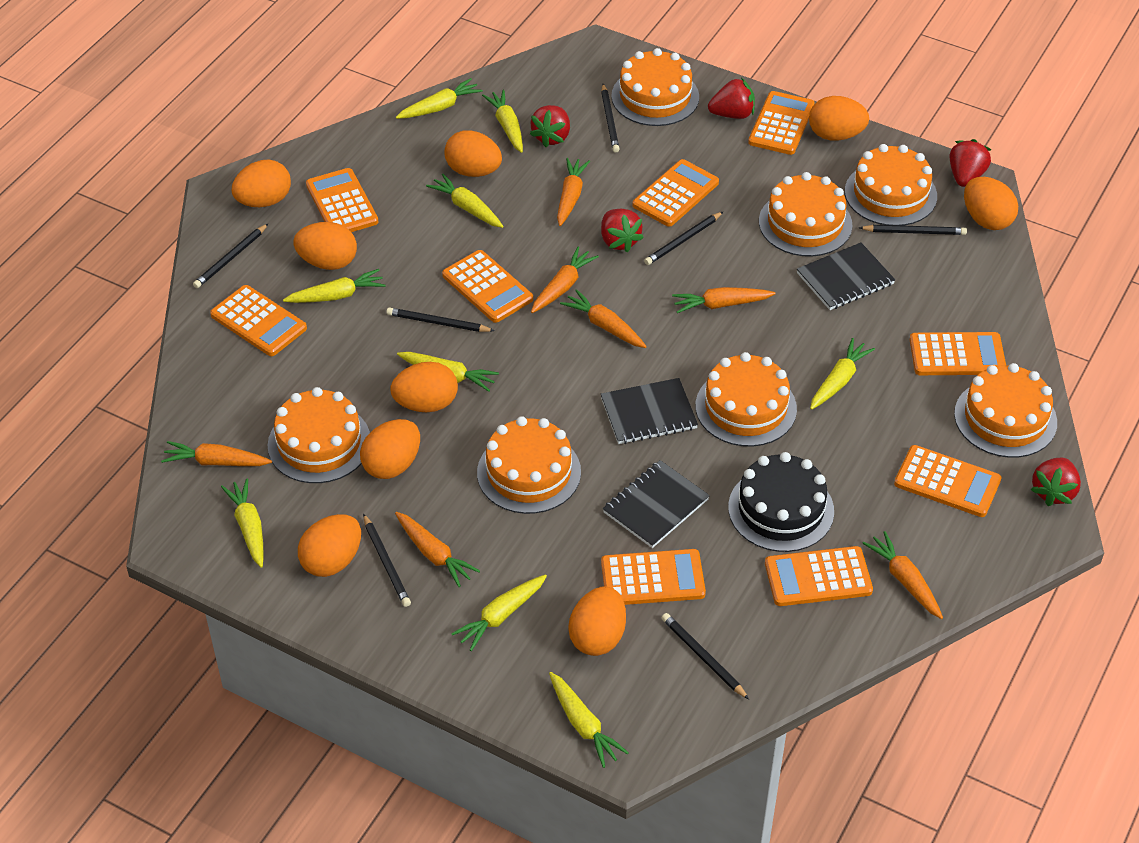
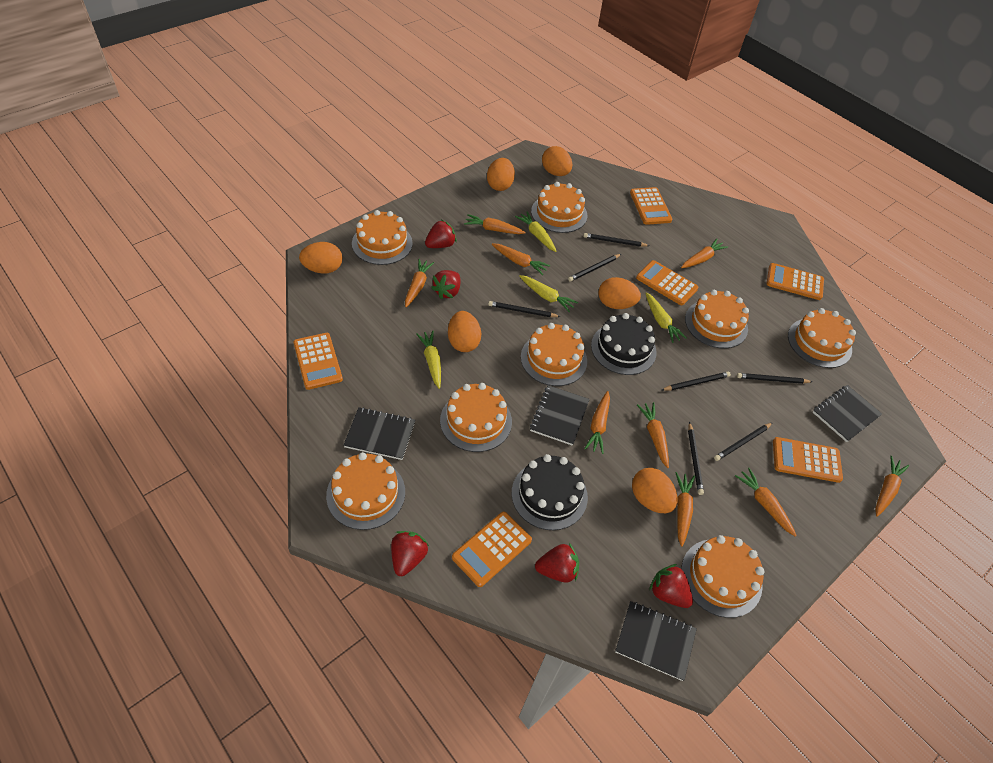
black cake: [728,452,834,552] = 1 -> [512,454,588,530] [591,313,656,375] = 2
black notebook: [601,378,698,444] [603,460,710,548] [797,243,895,310] = 3 -> [343,407,415,460] [530,385,590,446] [615,601,697,681] [813,385,882,442] = 4
orange cake: [268,387,370,483] [477,416,581,514] [611,48,699,126] [696,352,797,447] [759,172,852,257] [845,144,937,226] [954,363,1057,458] = 7 -> [326,452,405,530] [352,210,413,265] [440,383,512,452] [521,323,587,386] [531,182,587,233] [681,535,765,618] [685,290,749,348] [788,308,856,368] = 8
orange calculator: [210,285,307,356] [306,168,378,232] [442,250,533,323] [601,549,706,605] [632,159,719,227] [748,91,815,155] [765,546,873,606] [894,445,1001,517] [910,332,1006,375] = 9 -> [293,333,343,390] [452,512,532,587] [630,187,672,225] [636,260,699,305] [767,263,824,300] [773,437,843,483] = 6
orange carrot: [161,441,272,466] [395,512,480,587] [531,247,599,313] [557,158,590,226] [560,289,647,348] [672,287,776,313] [862,531,943,619] = 7 -> [405,259,434,307] [464,214,526,234] [492,243,550,275] [584,391,610,454] [637,402,669,468] [675,472,695,547] [681,239,728,268] [735,468,797,537] [875,456,909,517] = 9
orange egg: [232,159,291,207] [294,222,357,270] [298,514,361,577] [360,419,420,479] [390,362,458,412] [444,130,502,177] [568,586,626,656] [809,96,869,141] [964,177,1018,230] = 9 -> [299,242,342,273] [448,311,481,352] [487,158,515,191] [542,146,573,176] [598,277,641,309] [632,468,677,513] = 6
yellow carrot: [221,478,264,568] [283,269,386,303] [396,78,483,119] [397,352,499,392] [426,174,503,228] [451,575,547,651] [482,90,523,153] [549,672,629,768] [810,338,875,410] = 9 -> [416,331,441,389] [515,212,556,252] [519,275,578,312] [646,292,687,343] = 4

